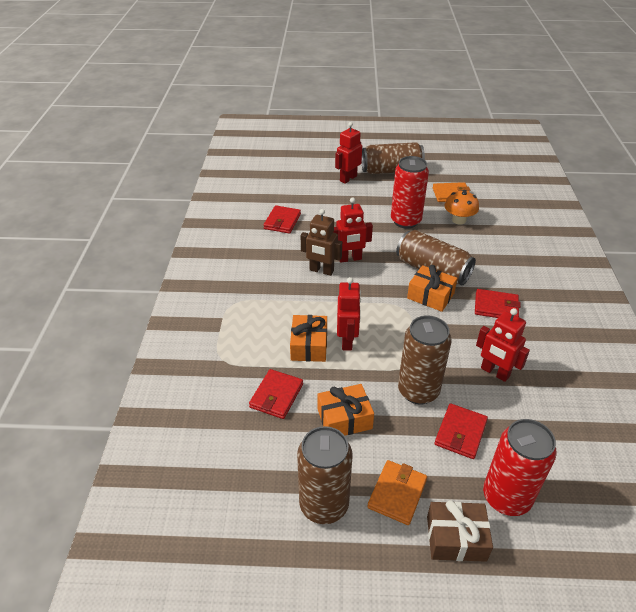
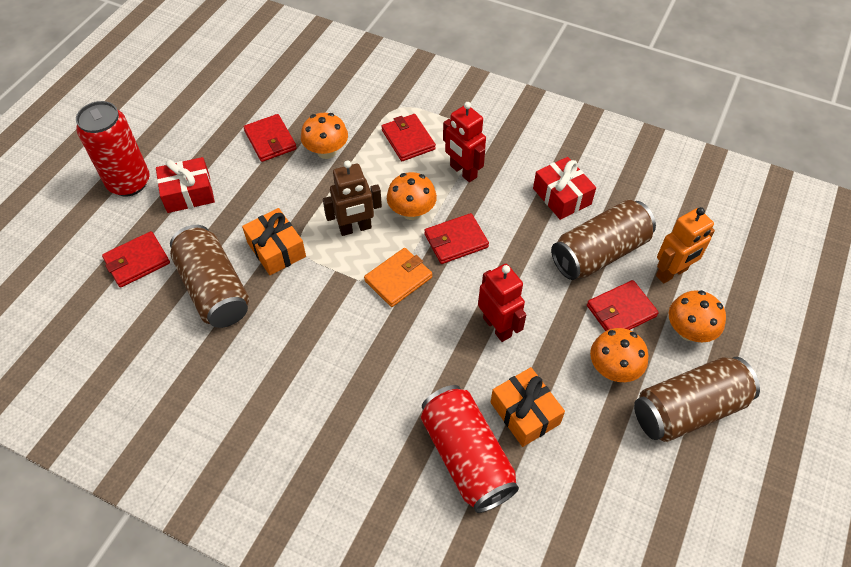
brown can: [297,426,353,524] [362,142,425,174] [396,230,476,286] [398,315,452,404] = 4 -> [170,225,249,328] [551,200,656,280] [634,357,760,442] = 3
brown gift: [427,500,493,562] = 1 -> none = 0
orange gift: [290,315,327,362] [318,384,374,436] [407,265,457,312] = 3 -> [242,208,306,275] [491,367,565,447] = 2
orange mushroom: [444,190,479,224] = 1 -> [301,113,348,159] [387,172,437,220] [590,328,648,382] [669,290,726,342] = 4
orange robot: none = 0 -> [656,207,715,283] = 1
orange wallet: [367,460,427,525] [433,182,470,202] = 2 -> [364,248,432,307] = 1
red gift: none = 0 -> [156,157,215,213] [533,157,596,220] = 2
red robot: [333,197,373,263] [335,122,362,184] [337,277,361,351] [476,308,530,382] = 4 -> [443,102,486,182] [478,264,526,342] = 2
red wallet: [249,369,303,419] [264,205,301,234] [435,403,488,459] [475,289,521,318] = 4 -> [102,231,170,288] [244,114,297,162] [382,114,436,161] [424,213,489,264] [587,280,659,331] = 5

